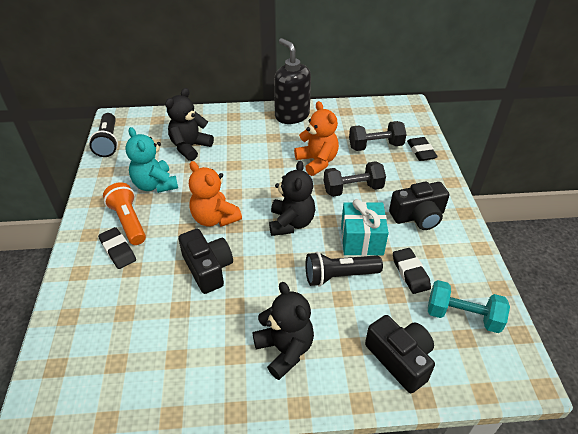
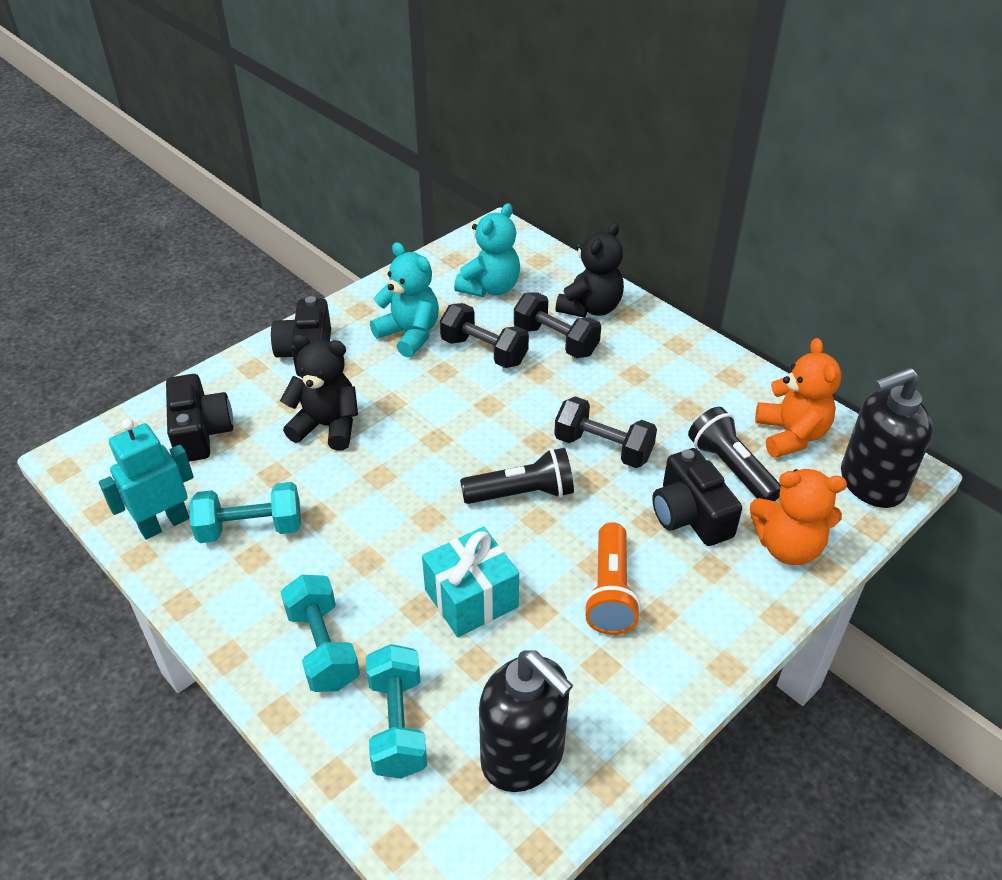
black dumbbell: [324,161,386,197] [349,121,407,151] = 2 -> [440,303,529,368] [514,292,601,358] [554,396,657,468] = 3
black eraser: [98,227,136,269] [393,248,431,294] [407,137,438,161] = 3 -> none = 0
black soap dispenser: [274,38,311,124] = 1 -> [479,650,573,792] [841,368,933,508] = 2
black teddy bear: [165,88,214,161] [252,282,314,380] [269,160,315,236] = 3 -> [280,334,358,451] [556,222,624,318] = 2
turquoise dumbbell: [428,280,510,333] = 1 -> [189,482,301,543] [281,575,360,692] [366,644,427,779] = 3
turquoise robot: none = 0 -> [99,419,194,540] = 1
turquoise teddy bear: [125,127,178,193] = 1 -> [370,242,439,357] [454,203,520,297] = 2

